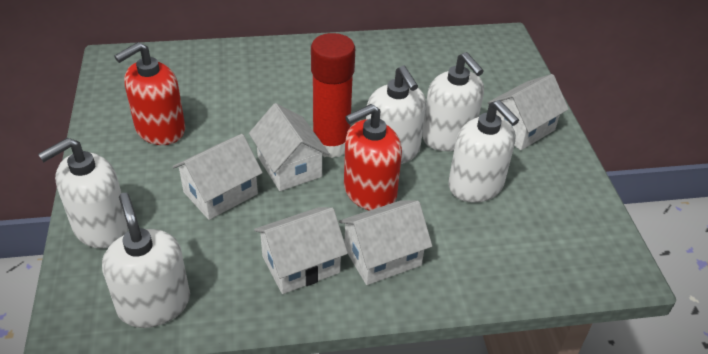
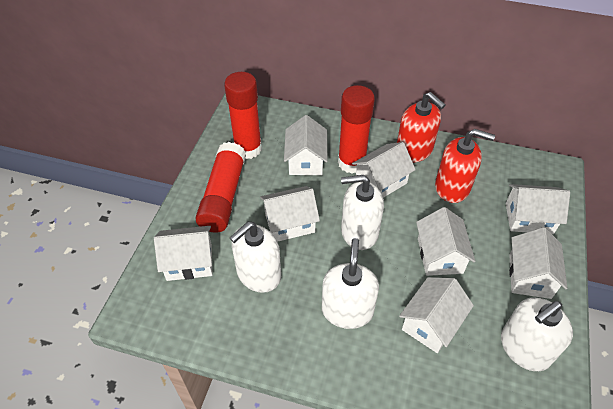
red glue stick: [311,33,355,158] = 1 -> [195,142,246,233] [224,72,262,159] [338,85,375,173] = 3
white house: [173,134,263,220] [249,103,330,191] [254,207,348,294] [339,201,432,285] [488,74,569,150] = 5 -> [154,226,212,281] [260,186,320,242] [284,115,327,175] [352,142,416,198] [399,277,474,353] [416,207,476,276] [506,184,570,234] [509,227,568,299] = 8
white soap dispenser: [38,138,128,248] [102,193,190,328] [366,66,426,164] [422,52,484,151] [448,100,519,203] = 5 -> [230,222,281,293] [322,238,379,329] [341,175,384,250] [501,297,573,371] = 4

